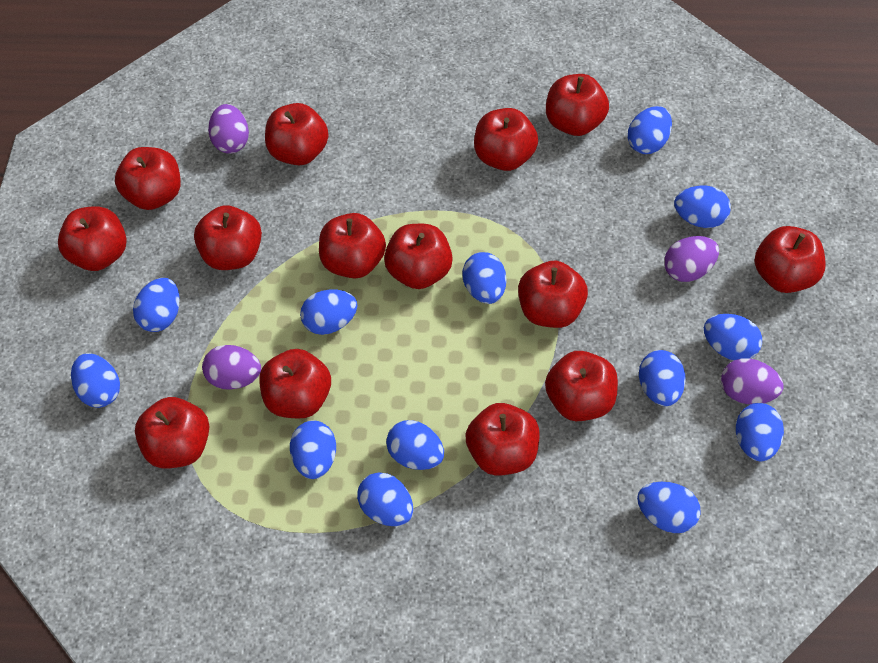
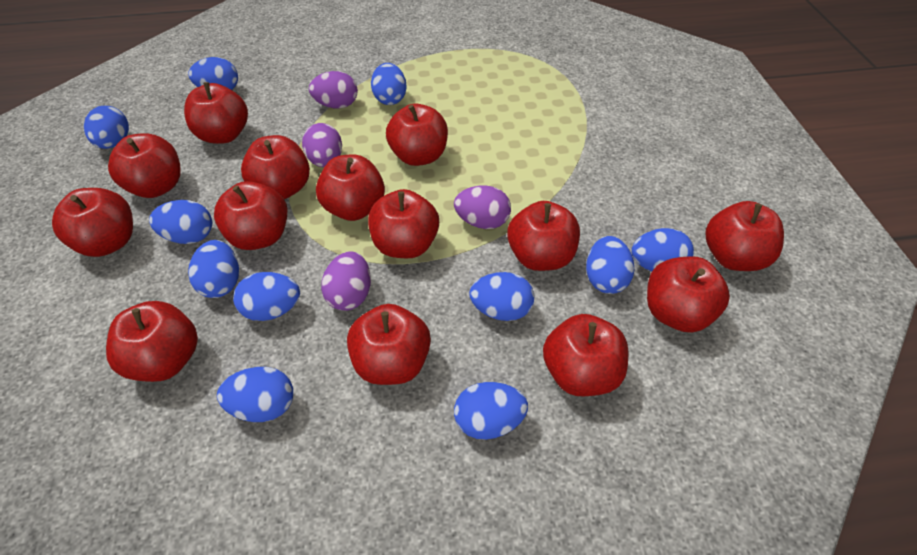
blue egg: [71,353,120,408] [133,278,180,332] [290,421,336,479] [300,290,358,335] [357,472,413,526] [386,420,444,470] [462,252,506,304] [628,106,672,154] [637,482,701,533] [639,350,685,406] [674,186,731,228] [704,314,762,361] [736,403,784,461] = 13 -> [84,106,129,149] [149,200,212,244] [188,57,238,90] [188,240,239,298] [217,367,293,422] [233,272,300,321] [371,63,407,105] [454,382,528,440] [469,272,534,321] [586,236,634,294] [631,228,694,271] = 11

